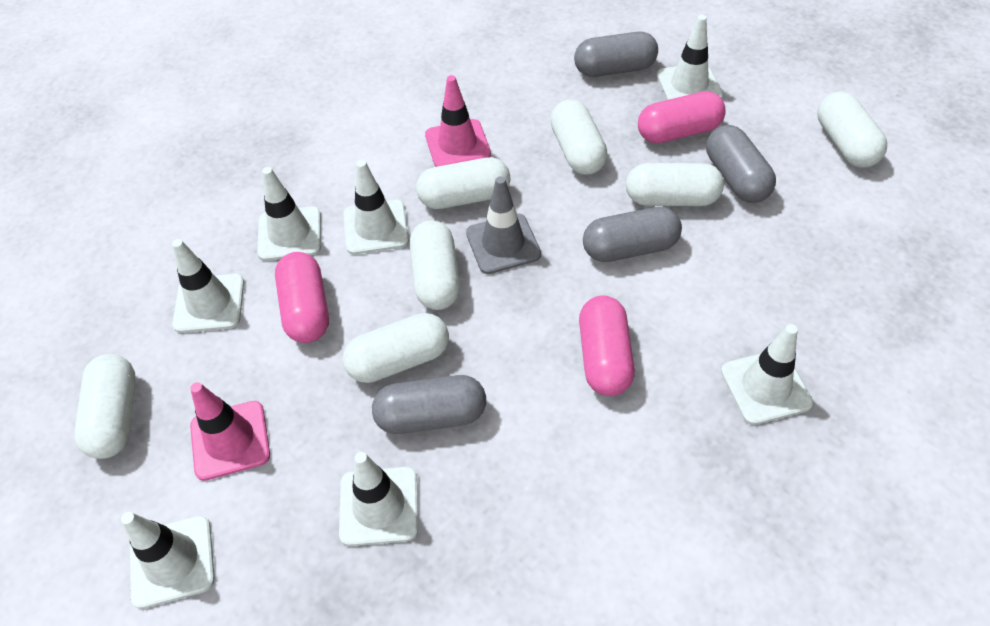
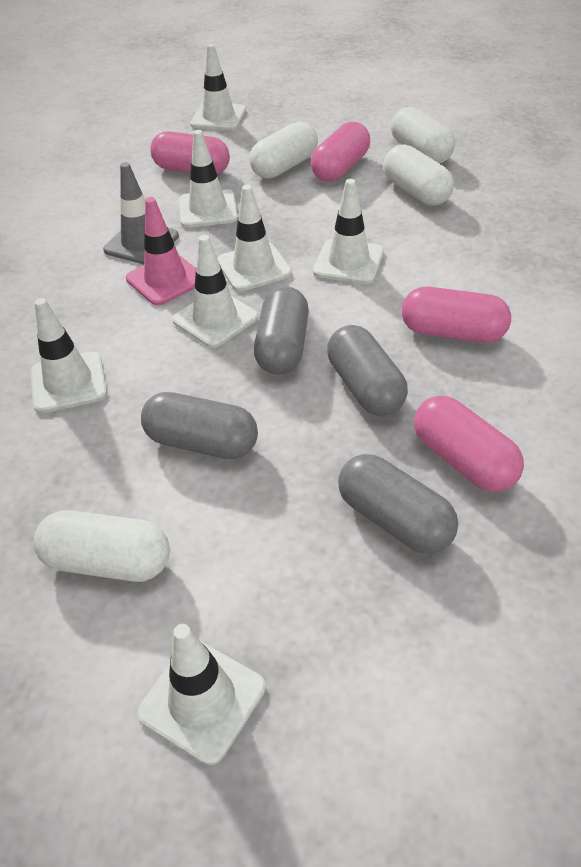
pink capsule: [275,252,329,343] [579,295,635,396] [638,91,725,143] = 3 -> [150,132,230,175] [311,122,370,182] [402,287,511,343] [414,395,524,492] = 4
pink traffic cone: [190,382,270,481] [425,75,491,167] = 2 -> [126,197,196,305] = 1
white capsule: [74,354,136,459] [343,313,449,383] [410,220,460,310] [416,157,510,209] [550,99,608,175] [626,163,724,206] [818,91,887,168] = 7 -> [34,510,170,582] [250,121,318,179] [383,144,454,206] [391,107,455,163] = 4

